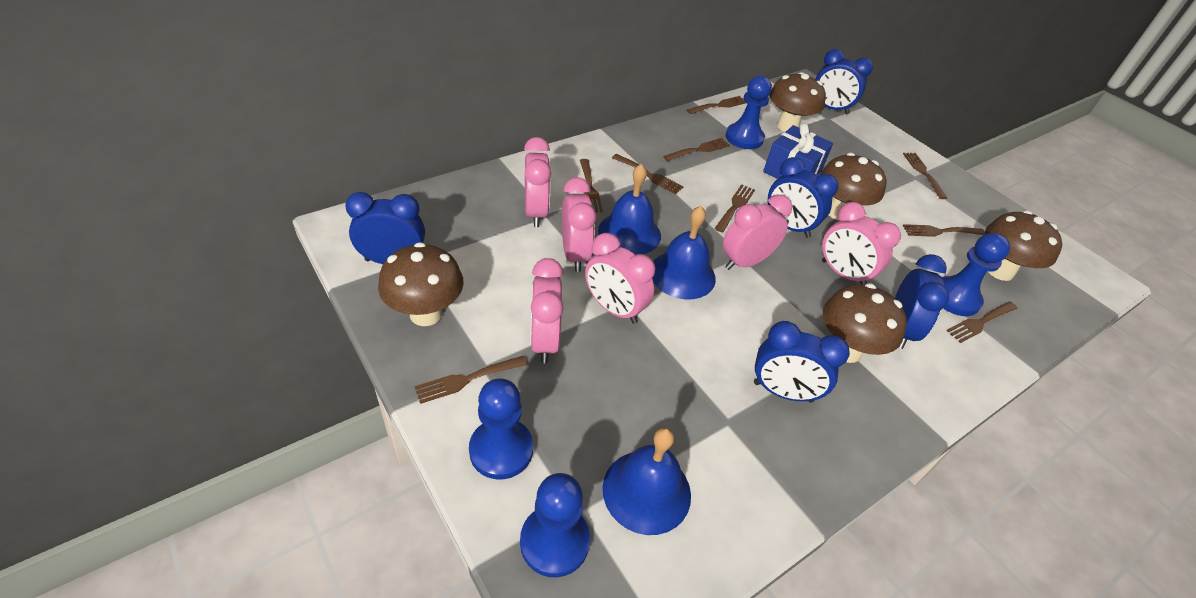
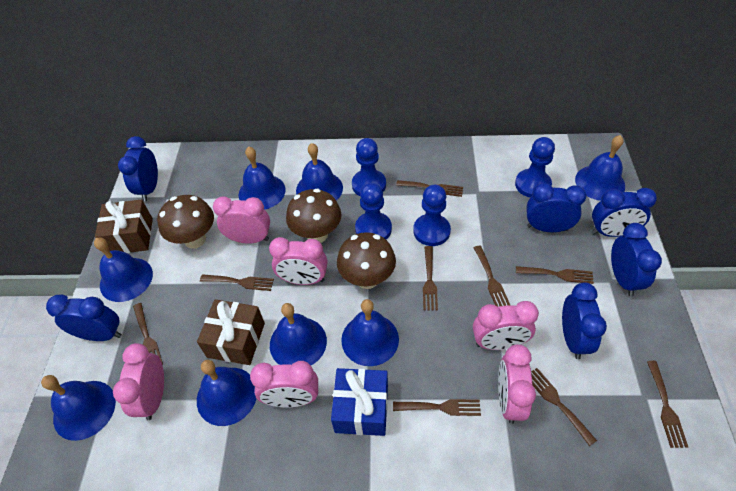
blue bell: [598,164,661,255] [602,427,691,535] [652,206,716,300] = 3 -> [41,375,116,441] [94,237,153,302] [197,360,257,426] [239,147,286,210] [270,303,327,365] [296,143,343,200] [341,299,399,366] [575,135,625,201] = 8
blue clock: [345,192,425,264] [754,321,850,402] [768,157,838,238] [815,49,873,114] [895,254,949,349] = 5 -> [46,294,122,341] [118,136,158,201] [527,183,586,232] [562,282,607,359] [592,188,657,237] [611,223,662,296] = 6
brown gift: none = 0 -> [95,200,153,253] [197,299,265,365] = 2
brown mushroom: [378,242,464,326] [769,72,826,132] [820,153,886,220] [823,283,907,363] [985,210,1062,281] = 5 -> [157,195,214,249] [286,189,341,243] [337,232,396,289] = 3

